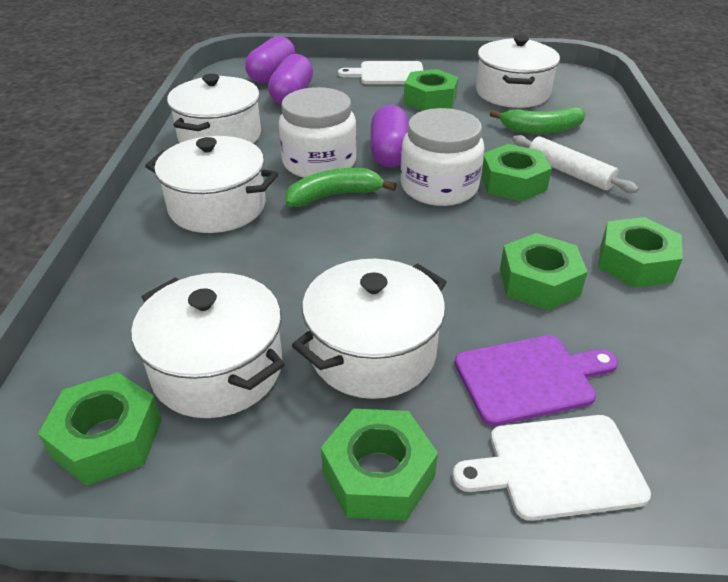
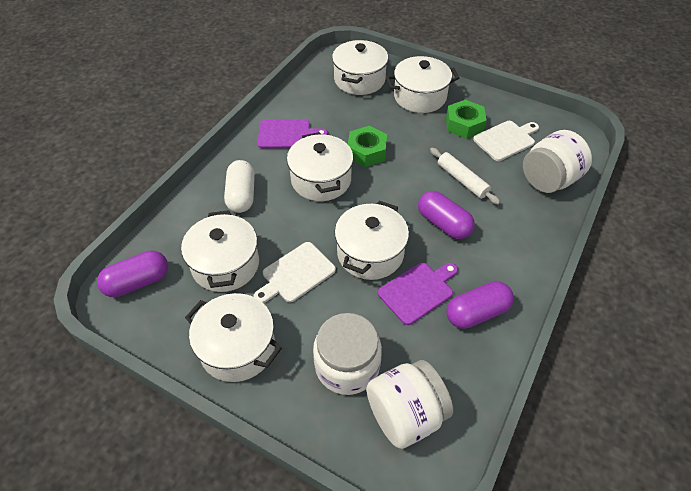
green banana: [285,168,397,207] [490,107,586,134] = 2 -> none = 0
green nut: [38,373,162,486] [321,409,438,521] [404,69,458,111] [481,144,552,202] [500,233,587,310] [598,217,683,288] = 6 -> [348,126,387,167] [446,100,487,139] = 2
purple cutting board: [455,335,618,426] = 1 -> [258,120,328,148] [378,262,458,325] = 2
white capsule: none = 0 -> [224,160,255,213] = 1
white jar: [278,87,357,178] [401,108,485,206] = 2 -> [313,313,382,395] [366,360,453,449] [523,130,592,193] = 3
white pot: [131,273,285,418] [145,136,278,233] [167,74,261,144] [292,259,447,399] [476,35,560,108] = 5 -> [181,210,259,292] [185,293,282,382] [287,132,353,201] [332,40,388,95] [335,201,409,280] [386,56,459,113] = 6

